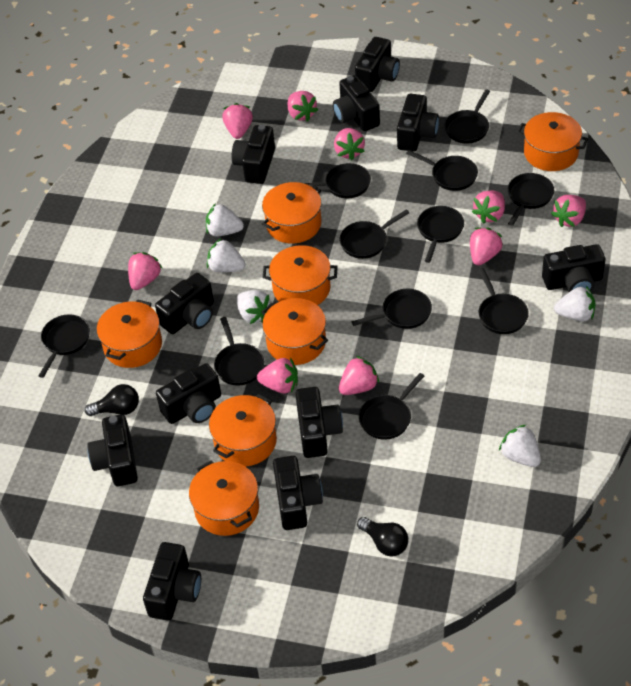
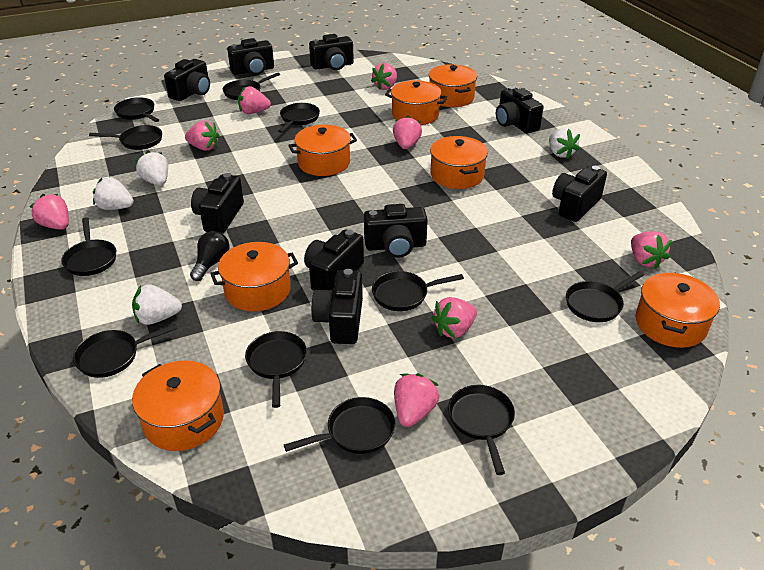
black camera: [87,414,138,486] [143,542,201,621] [155,273,214,334] [156,363,221,424] [232,125,275,184] [273,456,323,530] [295,387,343,458] [333,75,380,131] [355,37,400,92] [397,94,439,152] [542,244,606,292] = 11 -> [164,59,210,101] [191,173,244,234] [227,38,274,75] [304,229,364,291] [309,34,354,70] [311,269,363,344] [364,204,428,258] [496,86,544,134] [552,166,607,222] = 9
black light bulb: [85,384,139,416] [357,517,408,557] = 2 -> [190,231,230,281] = 1
pink strawberry: [128,252,162,290] [222,103,253,139] [257,358,298,394] [288,91,318,121] [334,128,365,160] [338,356,379,395] [470,228,503,266] [472,191,505,224] [551,195,586,227] = 9 -> [30,194,69,230] [185,121,220,151] [238,86,271,114] [371,63,397,90] [393,115,422,149] [394,373,439,427] [431,297,477,338] [631,231,672,269] = 8
white strawberry: [206,203,244,236] [207,239,245,272] [237,290,271,324] [499,425,541,467] [554,286,596,322] = 5 -> [93,177,134,210] [132,284,182,325] [135,151,168,186] [549,127,580,159] = 4

